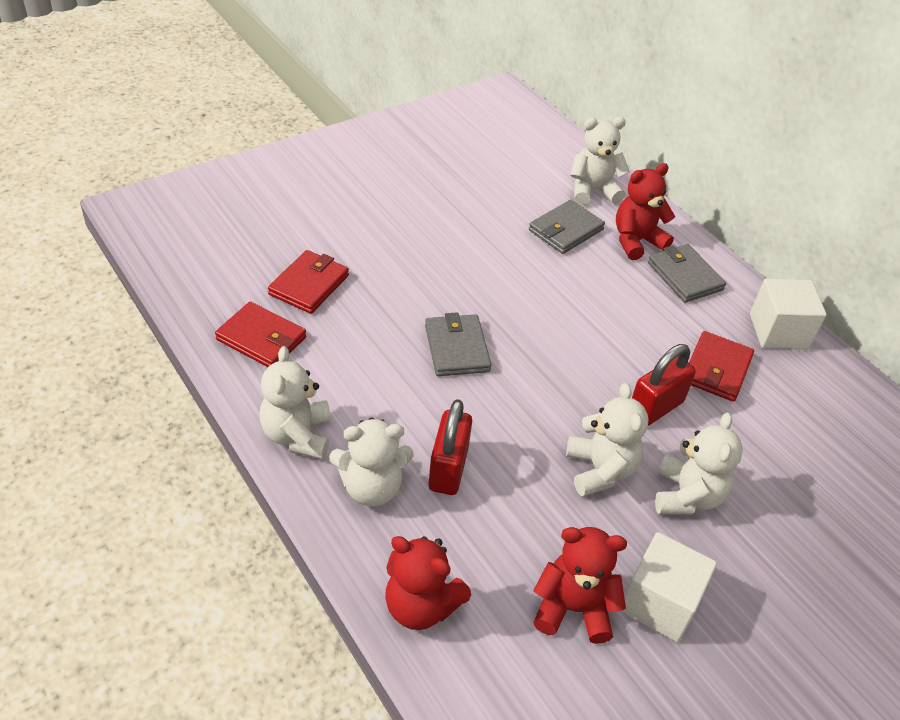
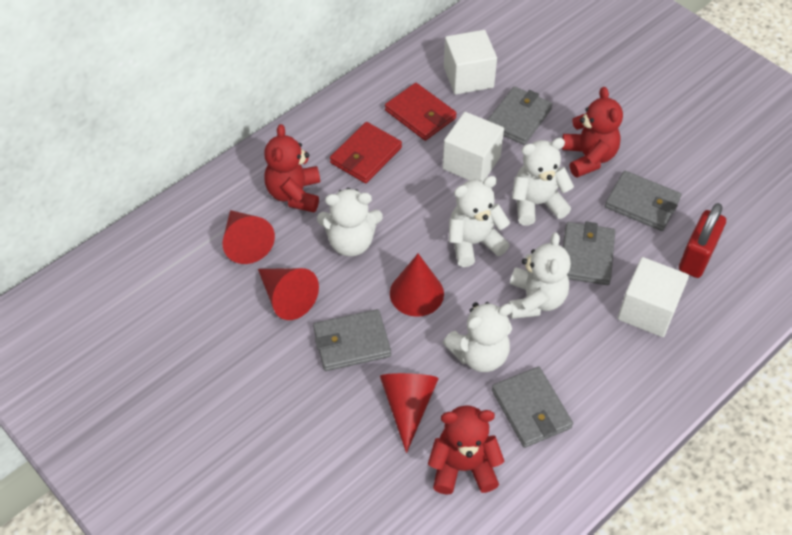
grey wallet: [425,312,492,376] [529,200,605,254] [648,244,726,303] = 3 -> [313,309,391,371] [487,86,553,145] [492,367,573,448] [563,222,615,285] [605,171,681,231] = 5
red cone: none = 0 -> [223,210,275,264] [258,268,319,320] [380,373,439,453] [390,254,444,317] = 4
red padlock: [428,399,472,495] [632,344,696,426] = 2 -> [679,203,726,278] = 1
red wallet: [215,301,306,367] [268,250,349,314] [689,331,754,402] = 3 -> [330,122,402,183] [385,83,457,141] = 2
white cube: [620,532,717,642] [750,279,827,349] = 2 -> [442,112,504,181] [444,30,497,95] [618,257,689,337] = 3

